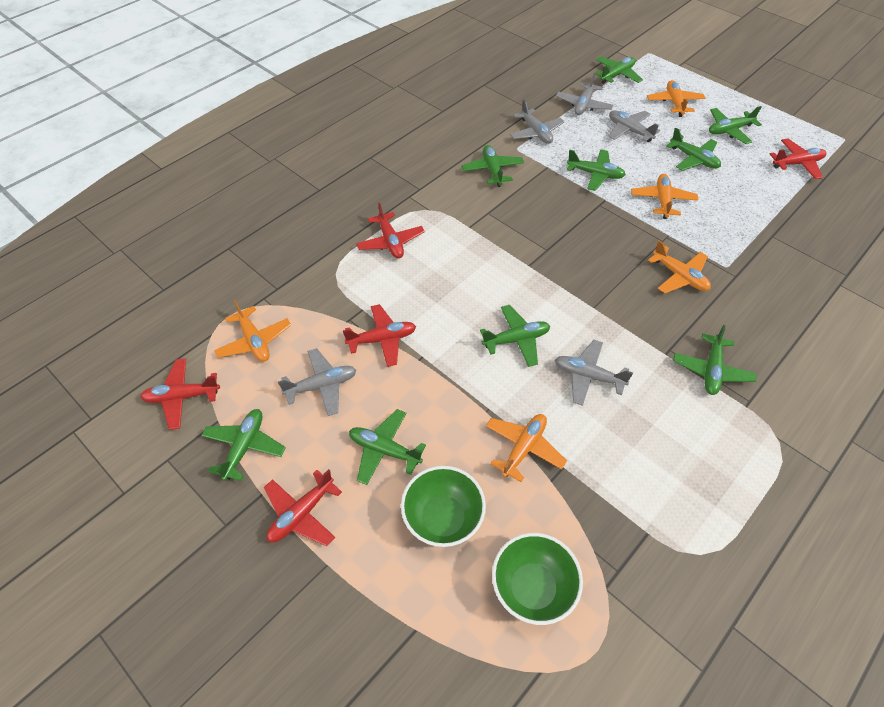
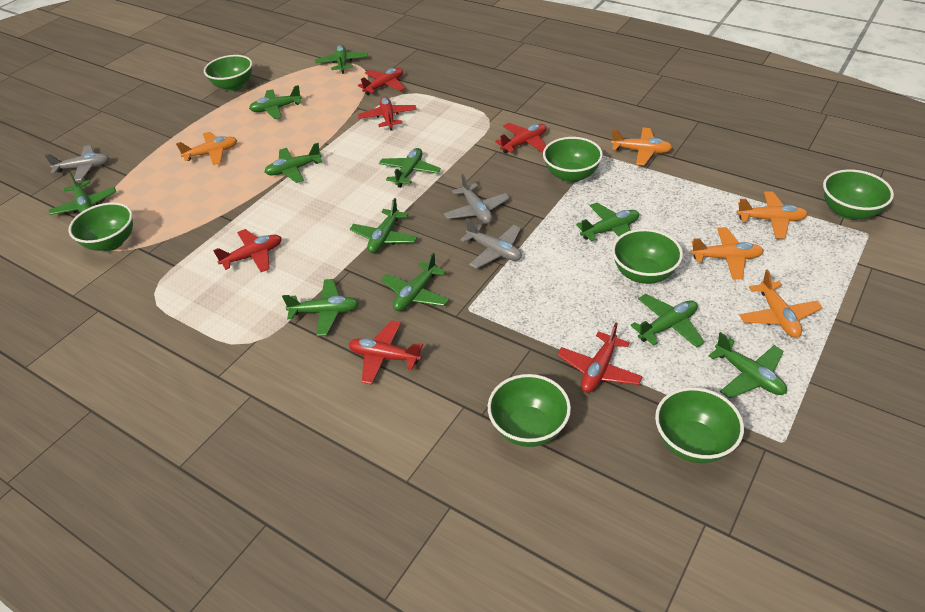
green bowl: [401,466,486,547] [492,533,583,625] = 2 -> [69,202,133,251] [204,55,252,91] [488,374,571,447] [543,137,603,183] [612,229,683,284] [655,387,744,463] [823,169,894,220] = 7
green plane: [201,409,286,481] [349,409,426,485] [461,145,524,187] [480,305,550,367] [567,149,626,191] [595,56,643,84] [666,128,721,171] [673,325,757,395] [709,106,762,144] = 9 -> [49,172,116,215] [249,85,302,119] [264,143,322,183] [282,279,359,336] [315,45,368,74] [350,198,418,253] [379,148,441,188] [381,253,449,311] [576,203,639,242] [630,294,705,348] [708,332,787,398] = 11
grey plane: [278,348,356,416] [510,99,565,144] [555,340,633,406] [556,73,613,115] [608,110,660,142] = 5 -> [45,145,109,181] [444,174,510,224] [460,219,522,269] = 3
red plane: [140,358,220,430] [264,469,342,546] [343,304,416,367] [356,203,425,258] [770,139,826,179] = 5 -> [213,229,282,272] [349,320,423,385] [358,68,405,95] [358,96,417,131] [495,123,547,153] [557,323,643,393] = 6

